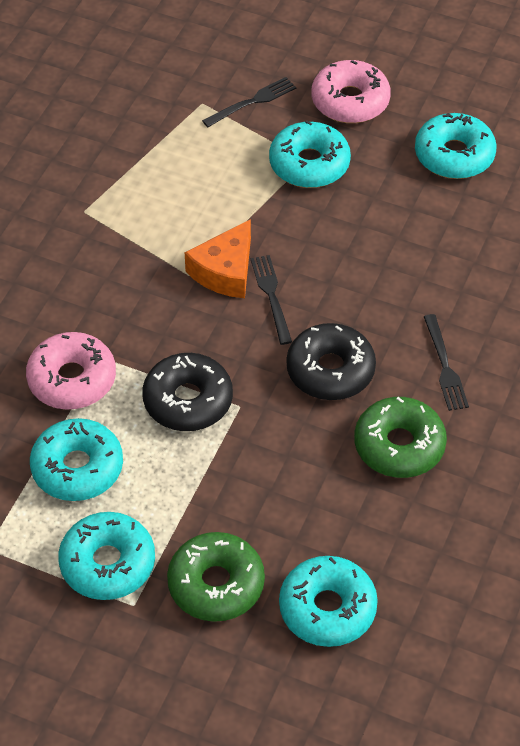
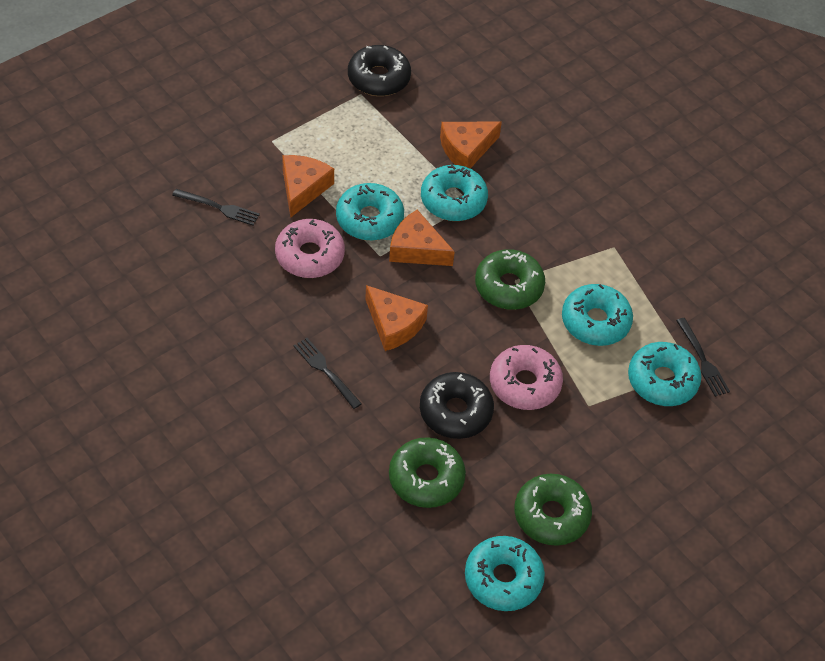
green donut: [167,532,265,622] [354,397,447,478] = 2 -> [389,437,466,508] [475,249,545,310] [514,474,592,546] = 3
orange cheese: [185,219,251,298] = 1 -> [282,155,334,218] [365,285,428,351] [389,210,455,266] [440,121,502,169] = 4

